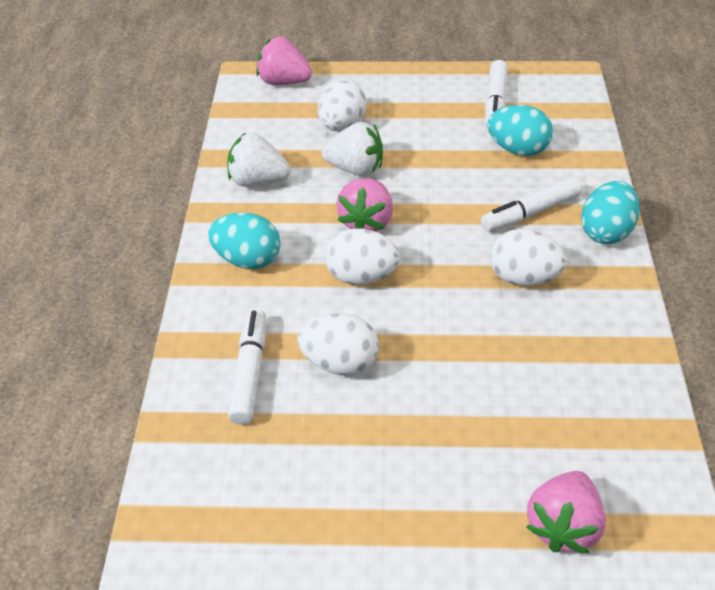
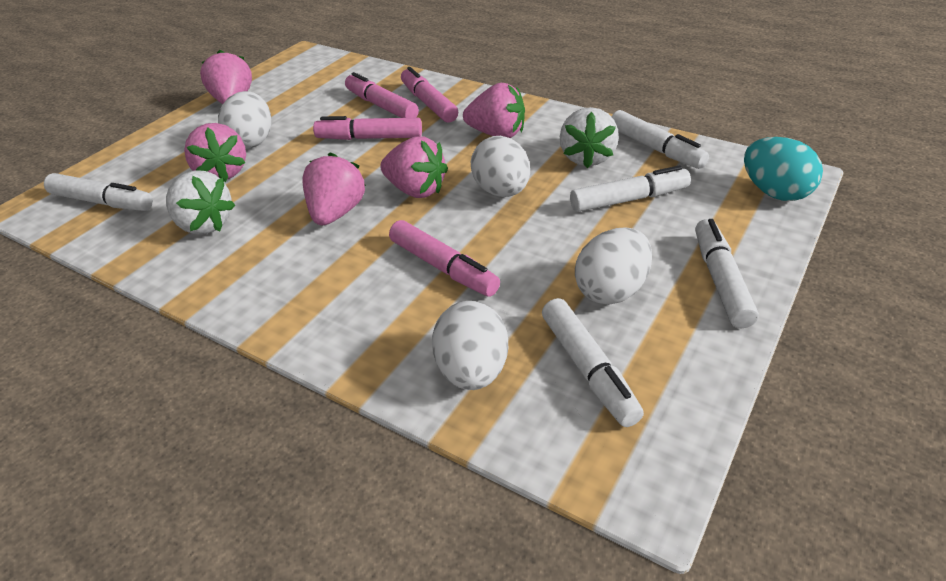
pink marker: none = 0 -> [313,116,422,140] [345,72,419,118] [389,220,500,296] [401,67,458,123] = 4
pink strawberry: [256,37,312,85] [336,178,393,232] [527,471,606,554] = 3 -> [184,123,246,182] [200,50,252,104] [302,152,366,225] [380,136,448,198] [463,83,525,138] = 5
turquoise egg: [208,212,281,269] [487,105,553,156] [581,181,640,244] = 3 -> [744,137,823,201] = 1
white marker: [228,308,266,425] [481,177,582,232] [485,60,508,128] = 3 -> [44,173,153,211] [542,298,644,427] [570,166,691,212] [612,110,709,169] [695,219,759,328] = 5

